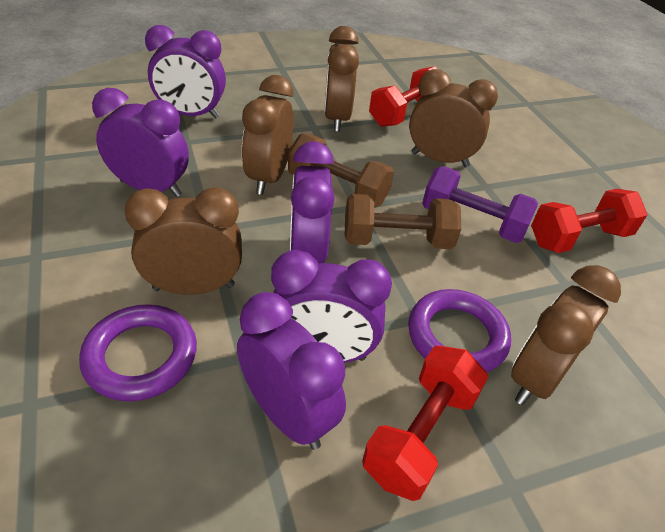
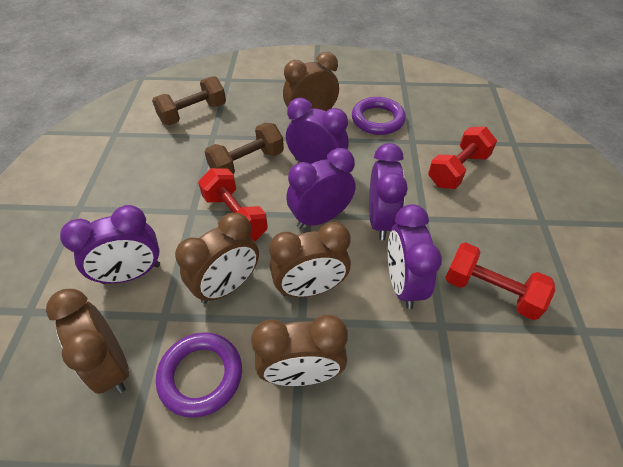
purple dumbbell: [422,166,538,243] = 1 -> none = 0

